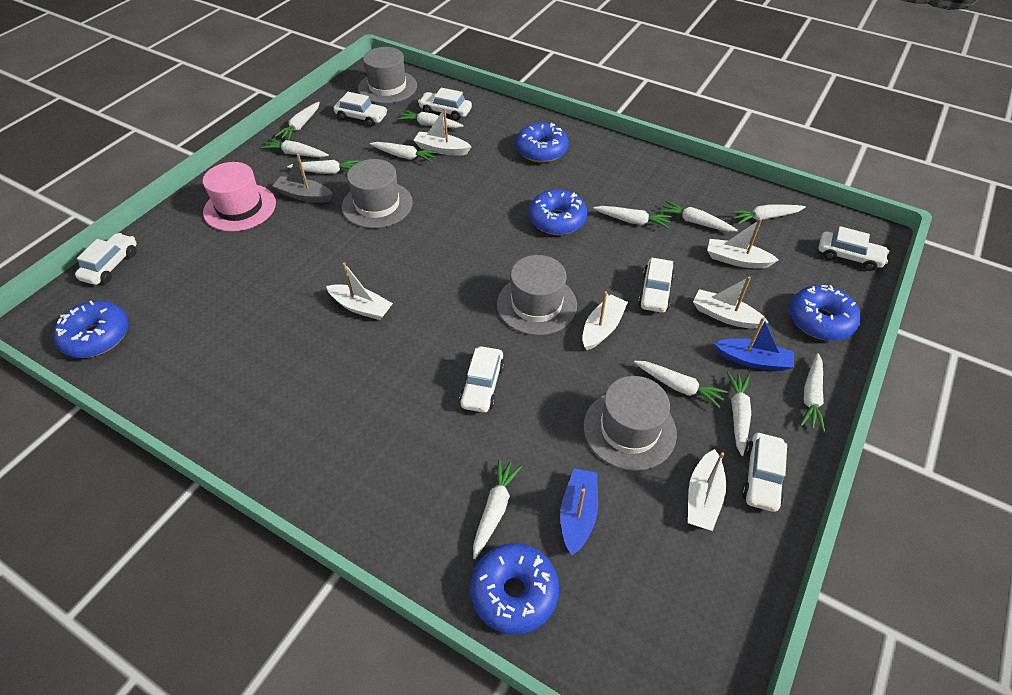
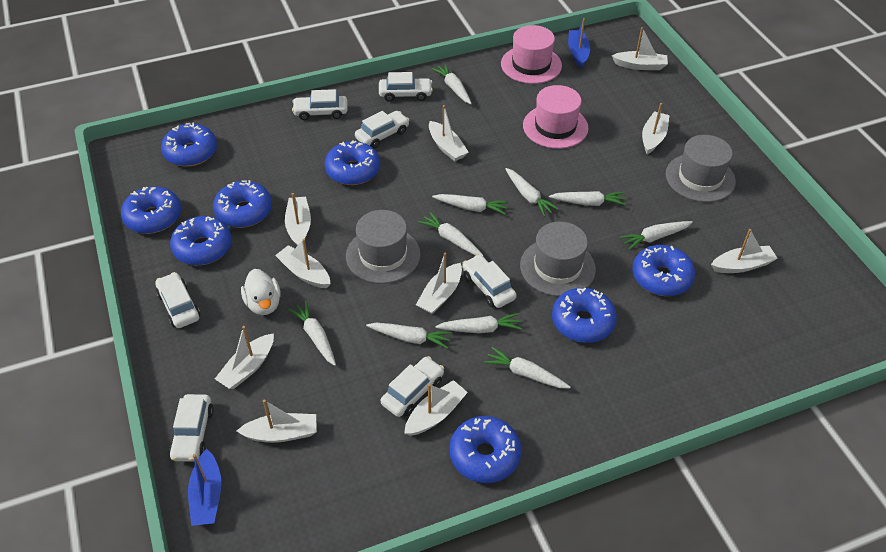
blue donut: [53,301,129,358] [470,543,559,635] [516,123,569,163] [529,189,587,235] [790,285,861,341] = 5 -> [121,186,181,234] [161,122,217,167] [170,216,232,265] [213,180,272,228] [324,140,380,185] [449,416,522,483] [552,288,617,343] [632,245,695,296] = 8
grey boat: [272,154,333,203] = 1 -> none = 0
grey hat: [342,159,413,228] [358,47,417,104] [497,255,577,335] [584,376,677,471] = 4 -> [346,210,421,284] [520,222,596,296] [666,135,736,202] = 3
pink hat: [203,162,276,232] = 1 -> [501,25,562,84] [523,85,589,149] = 2
white boat: [326,263,393,320] [413,108,472,155] [582,291,628,350] [688,449,726,531] [693,277,769,329] [707,219,779,269] = 6 -> [215,326,274,389] [237,399,317,443] [275,239,330,289] [285,193,311,246] [404,380,468,436] [416,252,462,314] [429,105,469,162] [612,27,668,70] [642,103,669,154] [711,229,778,273] = 10
white carrot: [261,138,329,157] [275,102,320,140] [287,160,361,174] [370,142,438,162] [397,110,464,128] [473,459,522,559] [593,206,671,229] [634,361,728,408] [660,201,738,232] [727,372,751,456] [730,205,806,224] [800,353,825,432] = 12 -> [288,301,336,366] [366,323,452,349] [418,212,484,256] [432,64,472,104] [432,194,509,215] [435,313,522,333] [484,347,570,388] [505,168,559,217] [549,191,626,206] [620,221,693,250] = 10
white duck: none = 0 -> [241,269,281,315] = 1

